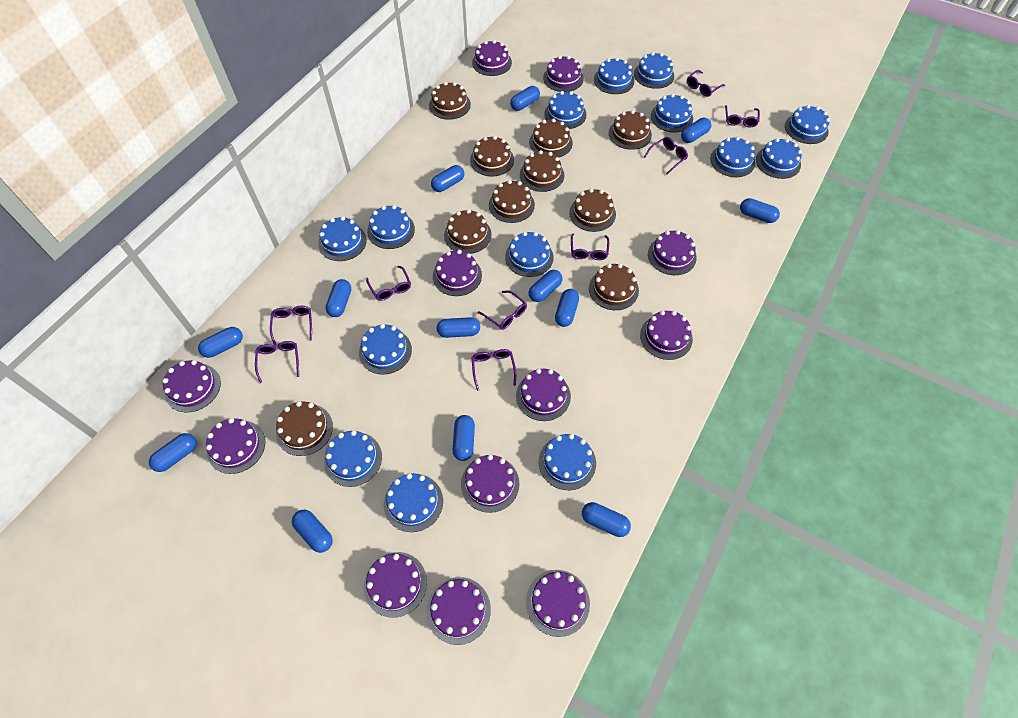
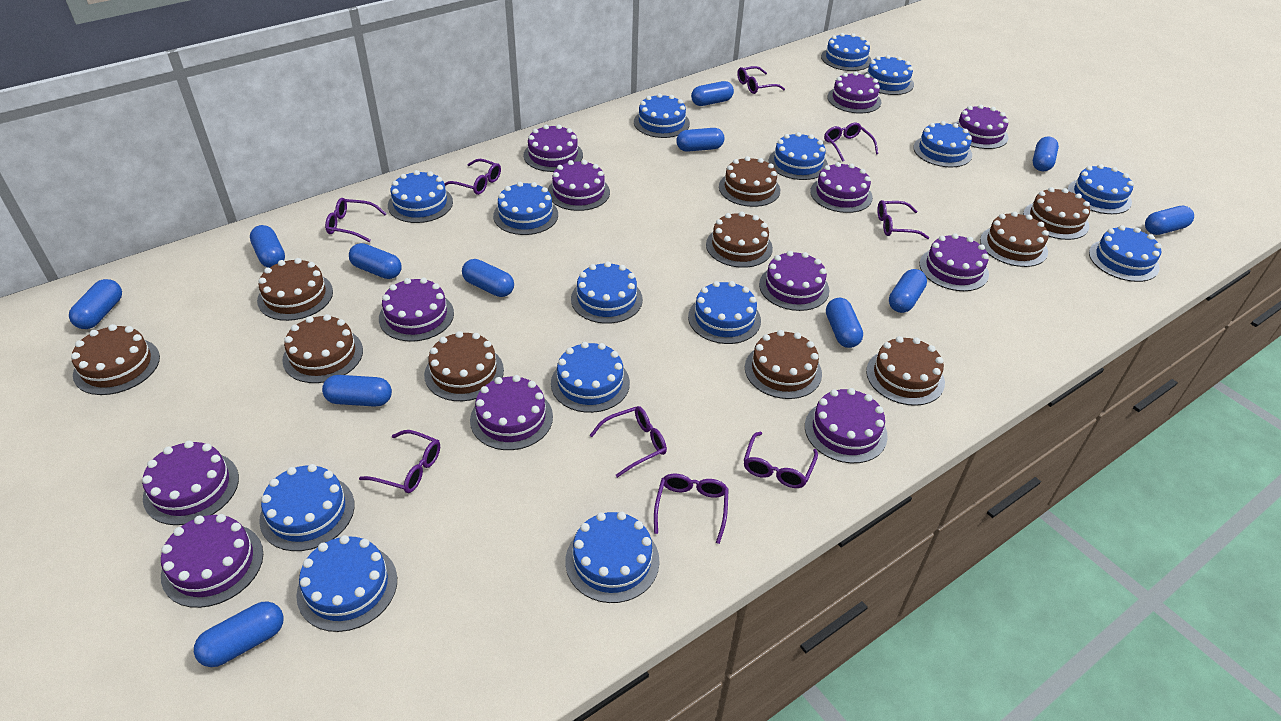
blue cake: [318,216,367,261] [324,430,382,487] [359,324,412,375] [367,205,415,249] [384,473,443,532] [505,232,554,277] [539,434,596,490] [544,91,587,129] [594,57,634,94] [634,52,674,89] [651,94,693,132] [710,137,755,177] [756,138,802,179] [785,105,830,144] = 14 -> [259,464,355,551] [296,535,397,632] [388,170,453,223] [493,182,558,235] [551,342,630,413] [565,512,660,603] [571,261,643,324] [634,93,690,138] [688,281,761,344] [769,132,828,180] [821,33,872,71] [863,55,914,95] [913,121,972,167] [1068,164,1134,214] [1089,225,1162,282] = 15
blue capsule: [149,433,197,472] [198,327,243,358] [292,510,333,553] [326,279,351,317] [431,165,464,192] [437,317,480,338] [453,415,475,461] [510,86,540,111] [529,270,563,302] [555,289,579,327] [582,502,631,537] [681,118,712,143] [740,198,780,223] = 13 -> [69,279,122,329] [194,601,284,667] [250,225,285,268] [322,375,392,407] [349,243,402,279] [462,259,514,297] [676,128,725,152] [691,81,734,106] [826,298,863,348] [889,269,927,313] [1033,137,1059,171] [1145,206,1194,235] = 12

